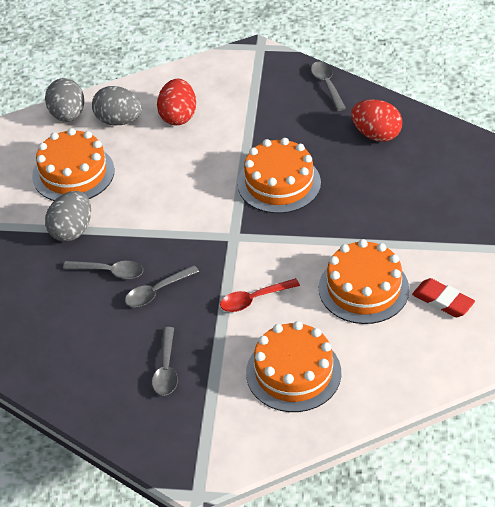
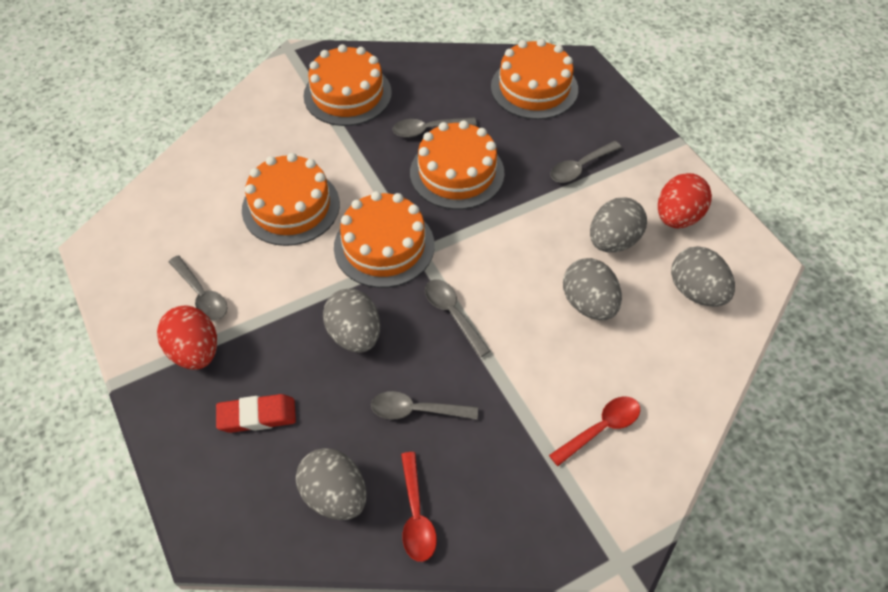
grey egg: [45,78,84,122] [45,191,91,242] [92,86,142,125] = 3 -> [296,448,367,520] [323,288,380,353] [563,258,622,320] [590,197,647,252] [671,246,735,307] = 5
grey spoon: [63,261,143,279] [125,265,199,307] [152,327,178,396] [311,62,346,111] = 4 -> [169,255,227,321] [371,391,478,420] [393,117,477,138] [425,279,490,357] [550,141,622,183] = 5
orange cake: [32,128,115,201] [237,138,321,214] [246,321,341,412] [319,239,409,324] = 4 -> [242,153,340,246] [304,44,392,126] [334,191,435,288] [410,120,505,210] [491,39,578,120] = 5
red spoon: [220,278,300,312] = 1 -> [401,452,437,562] [549,397,640,466] = 2

